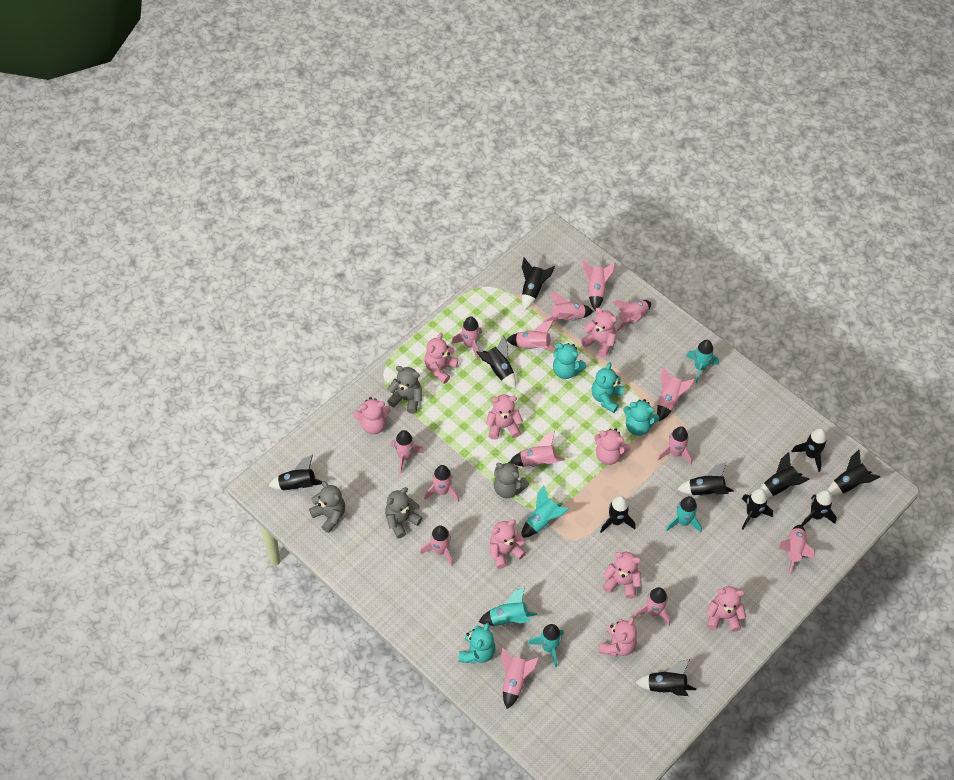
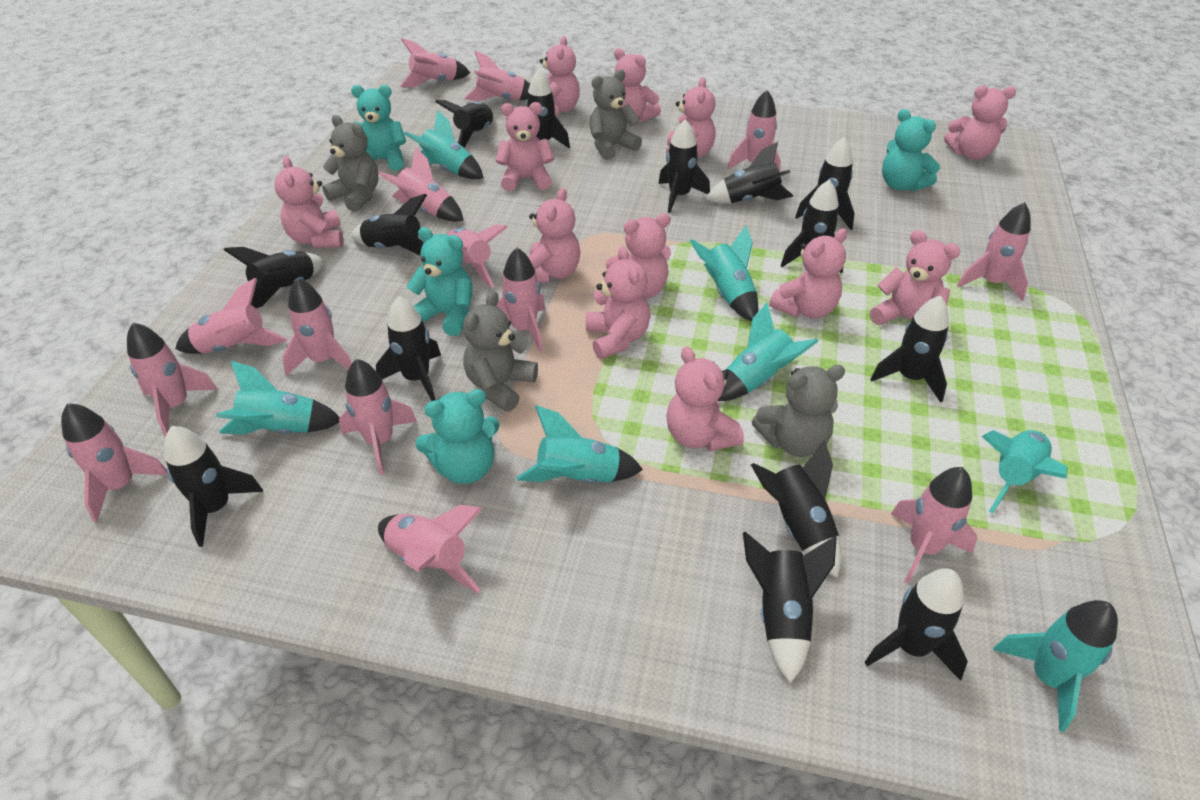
black rocket: [268,455,322,491] [476,335,516,388] [522,257,555,310] [600,496,636,533] [636,659,696,696] [677,462,734,496] [742,488,773,529] [760,452,809,498] [791,428,827,472] [801,490,837,526] [828,450,880,496] = 11 -> [164,426,263,547] [224,247,325,308] [351,194,427,256] [376,296,441,401] [435,100,494,148] [526,69,570,148] [658,119,710,213] [706,142,793,203] [743,532,837,683] [751,440,841,578] [781,180,843,274] [795,138,855,230] [864,568,968,681] [870,295,949,403] = 14
pink teddy bear: [353,397,390,434] [424,333,458,384] [486,394,523,440] [490,520,526,569] [581,308,617,357] [594,428,630,465] [599,617,637,656] [603,552,642,599] [706,586,746,632] = 9 -> [274,156,343,248] [495,102,554,191] [528,188,580,283] [540,36,580,116] [586,246,650,359] [606,213,671,298] [614,48,661,123] [666,77,716,158] [666,346,744,451] [769,228,847,319] [870,230,960,325] [944,85,1016,160] = 12
turquoise rocket: [479,587,537,626] [521,486,569,538] [528,624,564,667] [666,496,702,533] [686,340,719,383] = 5 -> [216,360,340,435] [404,110,484,179] [517,405,643,484] [690,226,758,321] [717,303,819,401] [981,430,1067,513] [993,600,1118,732] = 7

